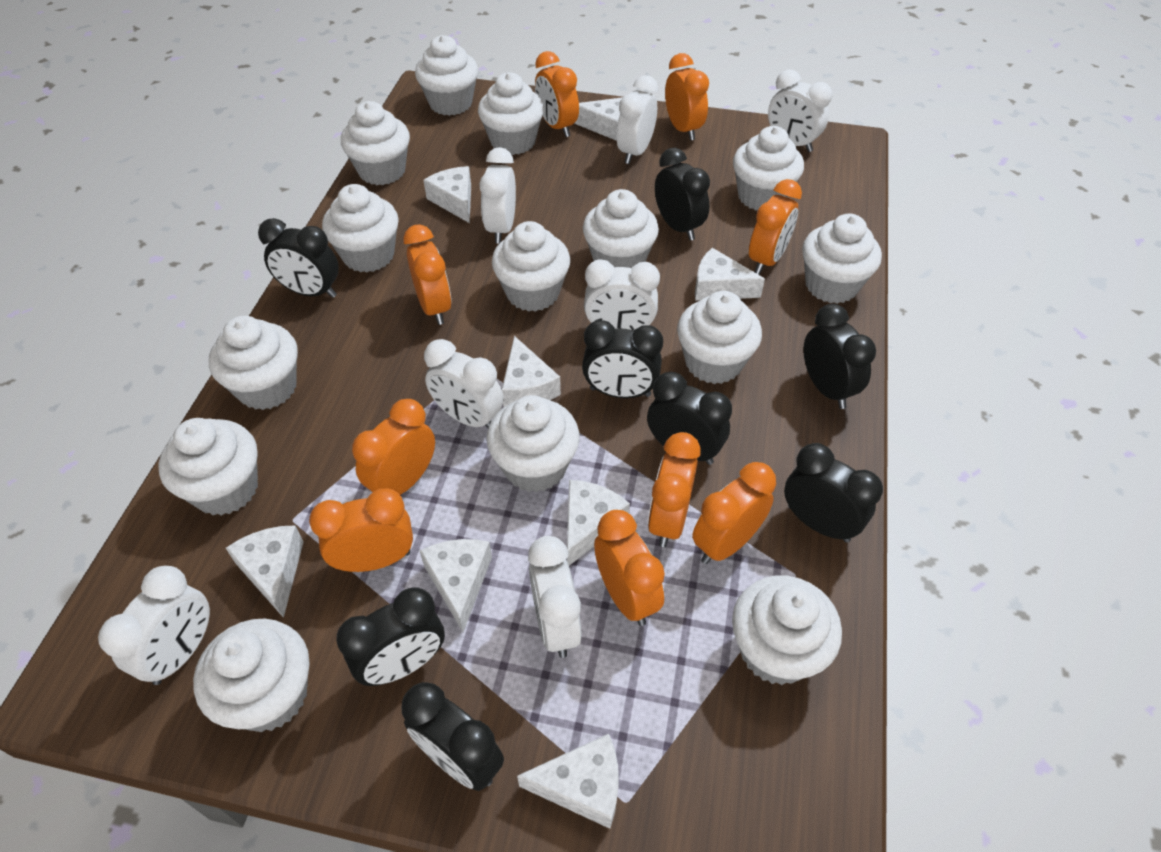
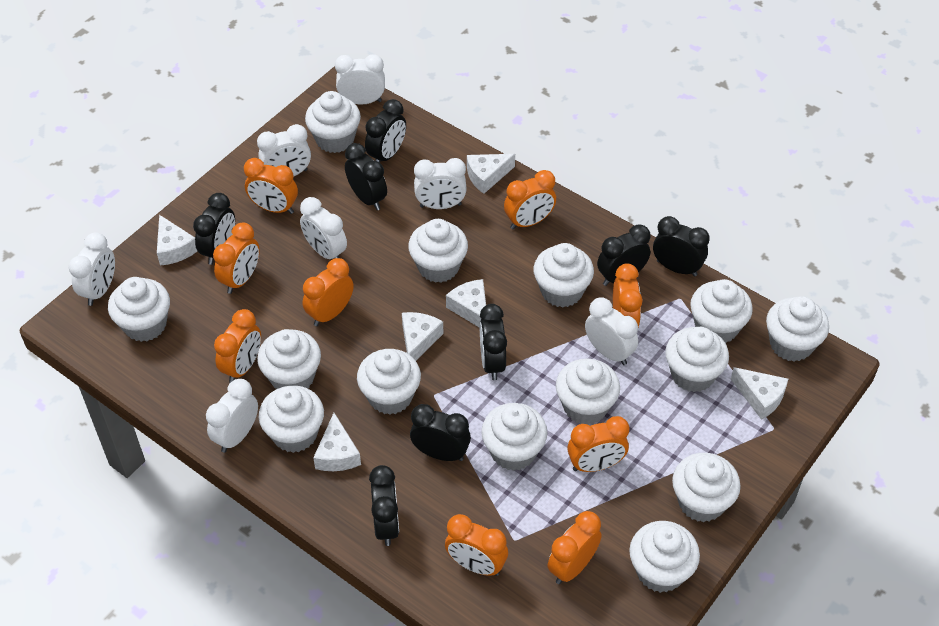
white cheese: [226,525,304,618] [420,539,492,632] [423,166,471,223] [502,336,561,407] [517,734,619,829] [567,480,630,566] [574,97,623,141] [695,248,765,301] = 8 -> [157,215,197,266] [313,413,361,471] [402,312,443,361] [446,279,486,328] [467,154,515,194] [731,367,788,420] = 6

